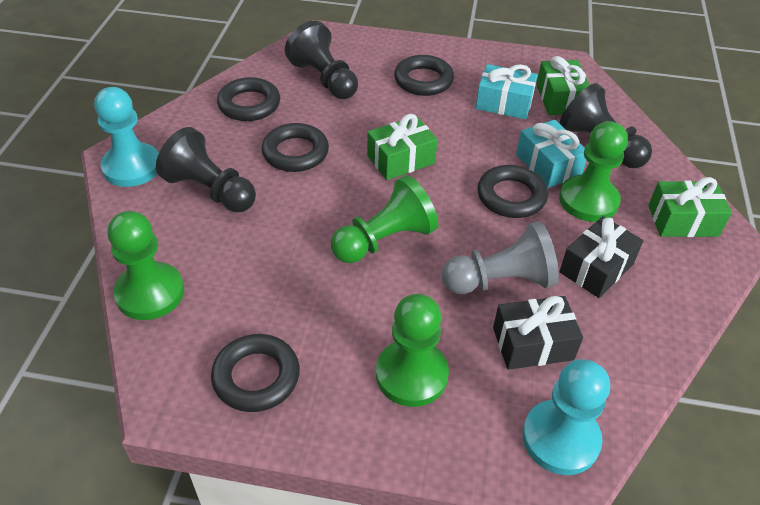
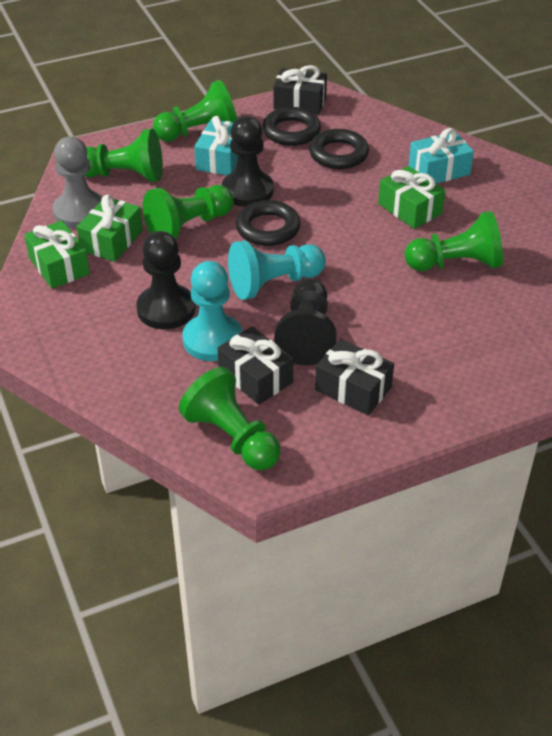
black gift: [493,296,583,370] [559,216,643,298] = 2 -> [218,326,293,405] [273,65,327,115] [315,339,394,415] = 3
black ring: [211,334,300,412] [217,77,280,121] [261,123,329,172] [394,55,454,96] [477,165,548,218] = 5 -> [236,200,301,246] [262,107,321,146] [309,129,369,169] = 3
green pawn: [107,211,184,320] [331,175,438,263] [376,294,449,407] [559,121,628,222] = 4 -> [84,129,163,182] [143,185,234,239] [153,80,237,142] [179,367,281,470] [405,211,503,271] = 5

